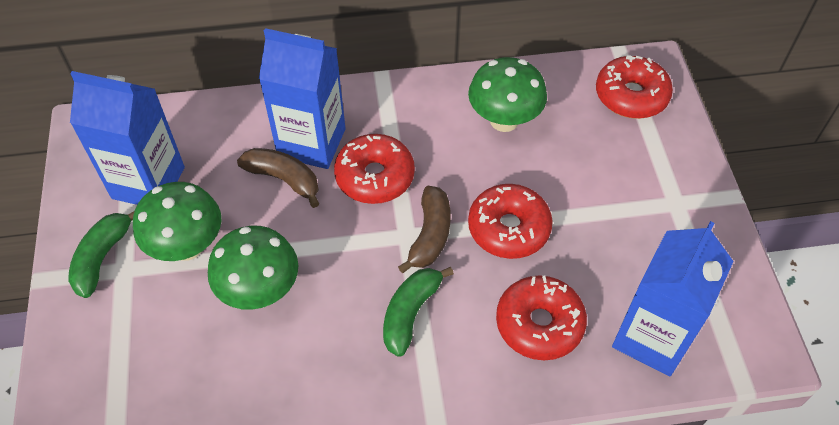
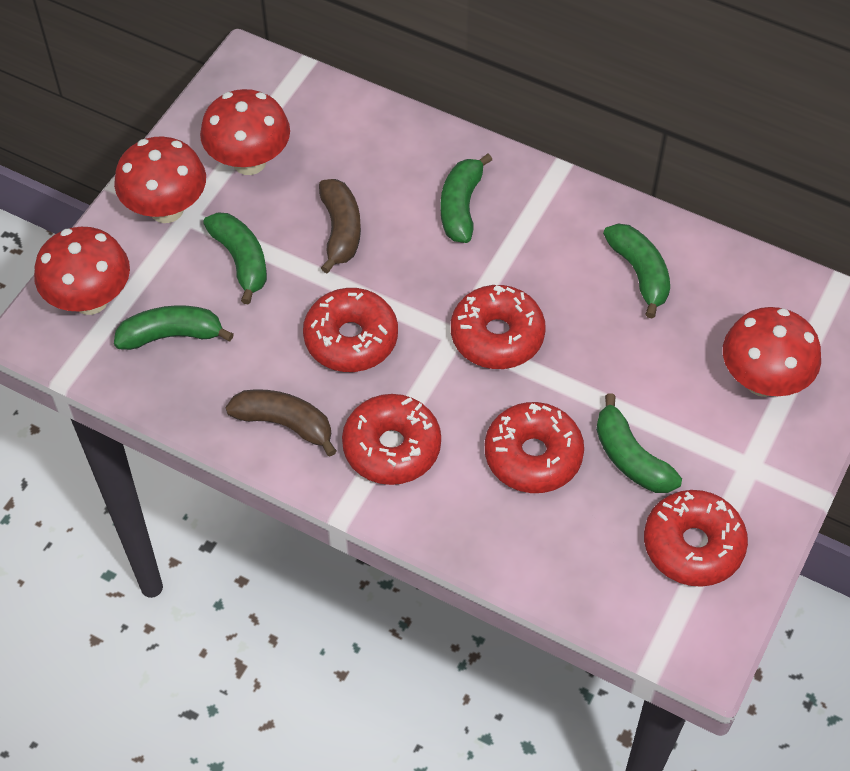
blue carton: [70,71,185,205] [259,28,346,169] [612,221,734,376] = 3 -> none = 0
green banana: [68,211,134,298] [383,267,454,357] = 2 -> [114,305,234,350] [203,212,267,305] [441,154,492,243] [596,393,682,493] [603,223,670,318] = 5
green mushroom: [133,182,222,261] [208,226,299,310] [468,57,547,132] = 3 -> none = 0
red donut: [334,134,415,204] [468,184,553,259] [496,275,587,360] [596,55,673,119] = 4 -> [303,288,398,372] [342,394,441,485] [451,285,546,369] [485,402,584,493] [644,490,748,587] = 5
red mushroom: none = 0 -> [34,227,130,315] [114,136,206,223] [200,89,290,175] [723,307,821,397] = 4

